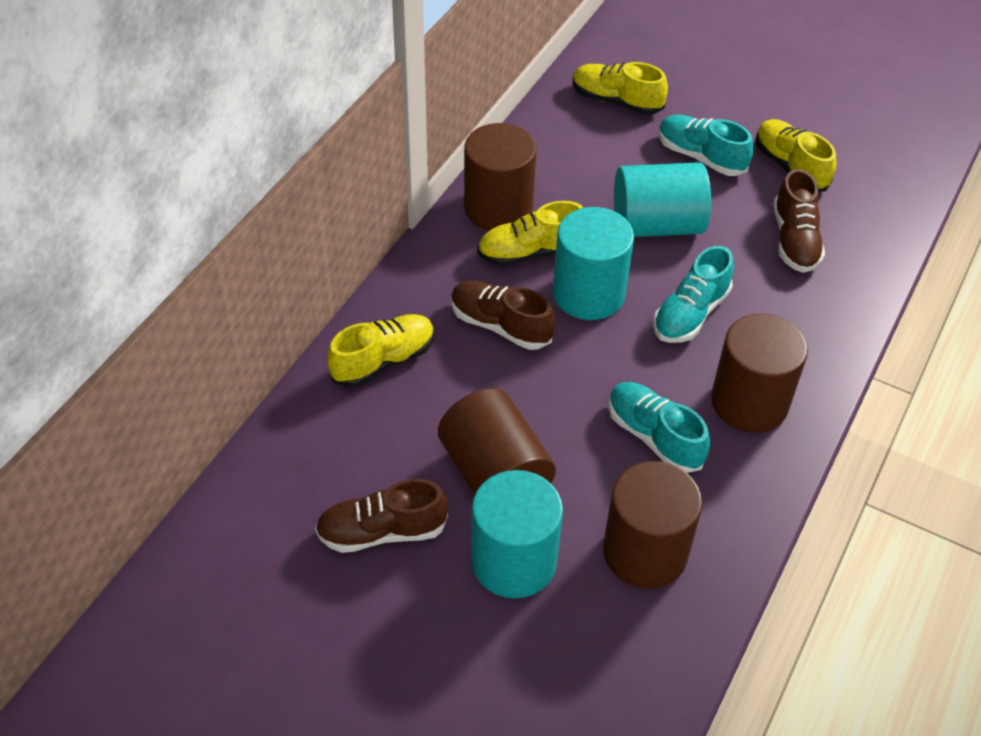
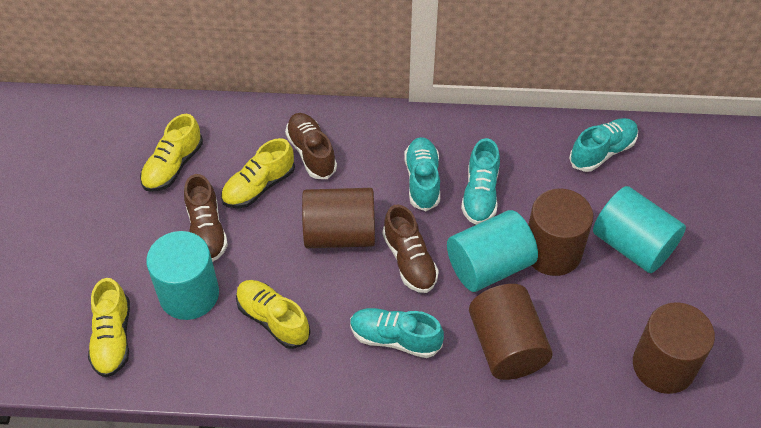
turquoise shoe: [608,382,710,473] [653,246,734,343] [659,115,754,176] = 3 -> [350,308,444,358] [404,137,440,211] [461,138,500,225] [569,118,638,172] = 4

